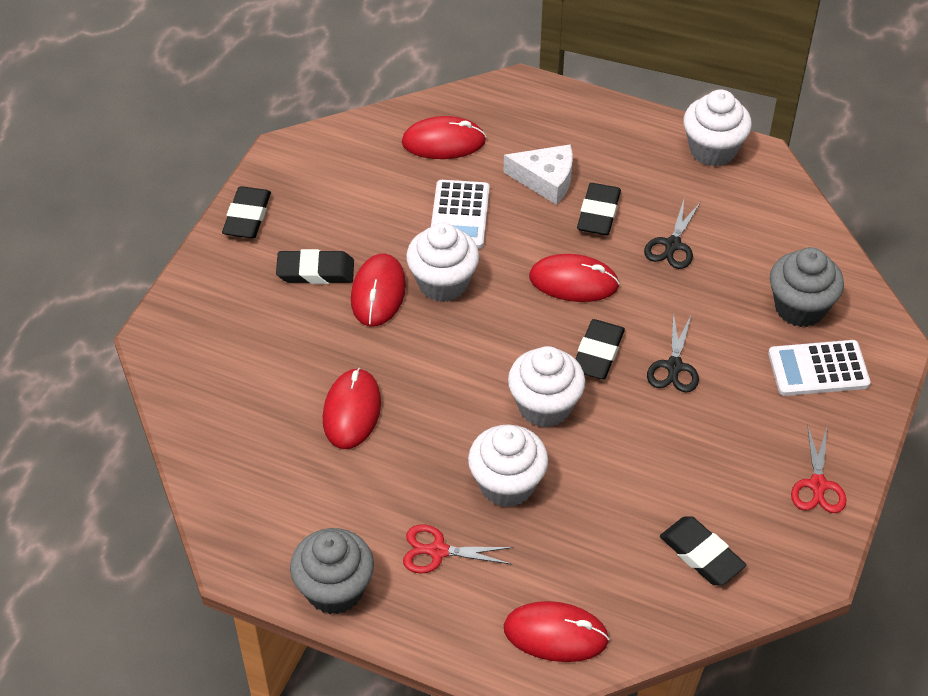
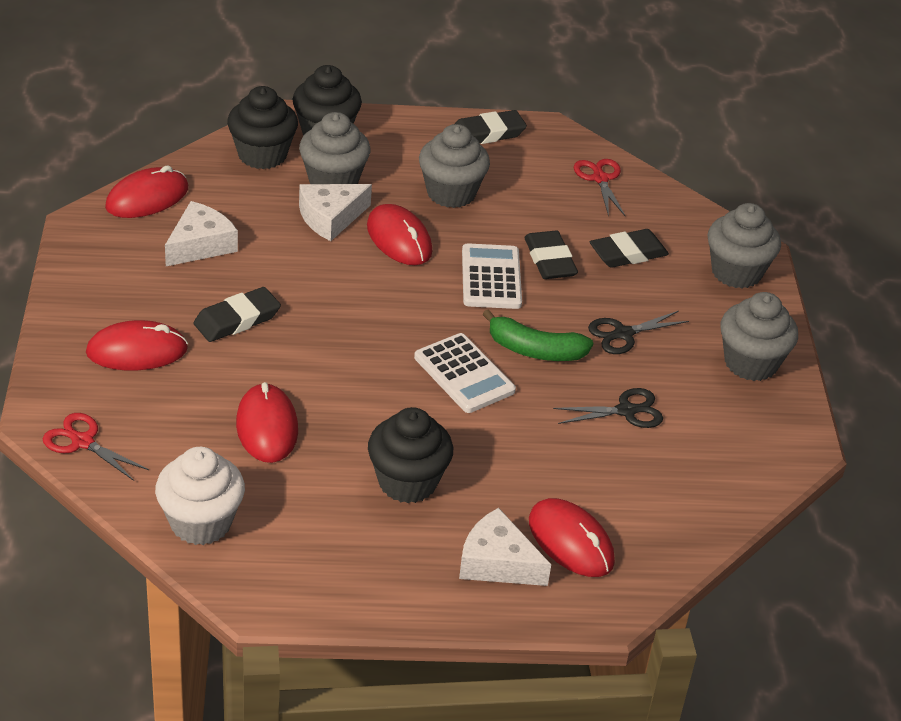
black cupcake: none = 0 -> [227,86,298,169] [293,65,362,136] [368,407,453,503] = 3
black eraser: [222,186,271,238] [276,249,354,284] [576,319,625,379] [577,183,621,235] [660,516,746,585] = 5 -> [193,287,281,342] [455,110,527,144] [524,231,578,279] [590,229,669,268] = 4
green banana: none = 0 -> [483,309,593,361] = 1
grey cupcake: [290,528,374,614] [770,247,844,327] = 2 -> [299,112,371,184] [419,124,490,208] [708,203,781,289] [720,292,798,381] = 4
white cheese: [504,144,573,205] = 1 -> [165,201,238,266] [299,184,372,241] [459,508,551,586] = 3
white cupcake: [406,223,479,302] [468,425,548,507] [508,346,585,428] [683,89,752,167] = 4 -> [155,447,245,545] = 1

